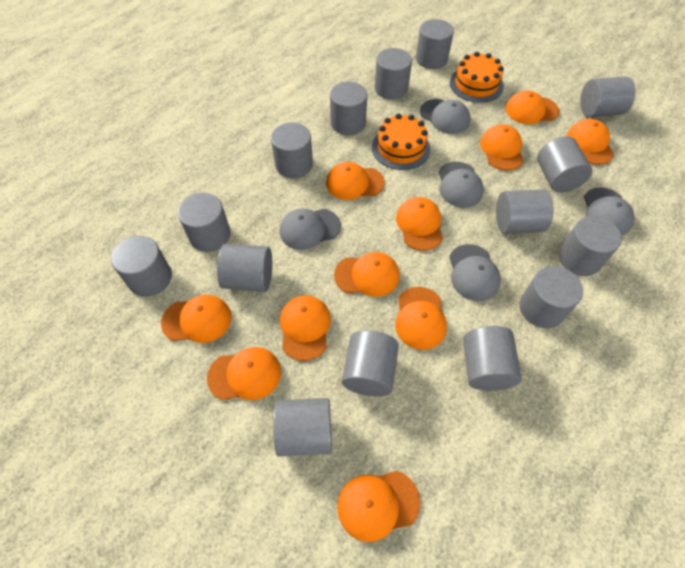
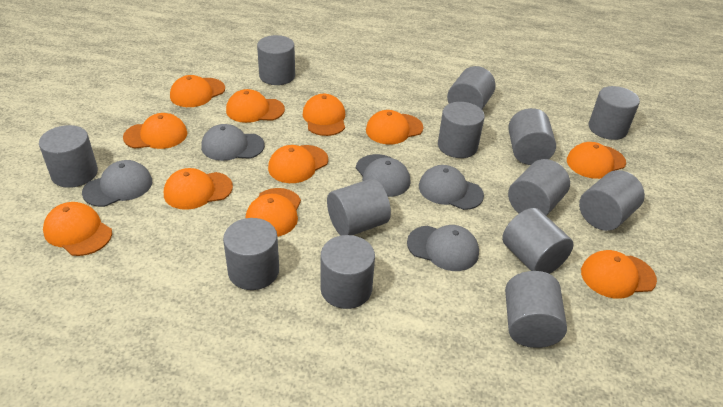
grey cylinder: [111,236,172,297] [178,193,231,252] [217,244,272,292] [271,123,313,178] [273,398,332,457] [330,82,367,135] [342,330,399,396] [375,48,412,100] [416,19,454,69] [463,326,522,391] [496,189,554,234] [519,266,583,328] [537,136,592,193] [558,216,622,276] [580,76,635,117] = 15 -> [39,125,98,188] [223,218,279,290] [257,35,295,85] [320,235,375,309] [327,179,391,236] [438,102,485,158] [447,66,496,109] [502,208,574,274] [505,271,567,348] [508,108,556,165] [508,159,570,216] [579,170,645,231] [588,86,640,140] = 13
orange cake: [372,113,430,170] [450,52,504,103] = 2 -> none = 0

